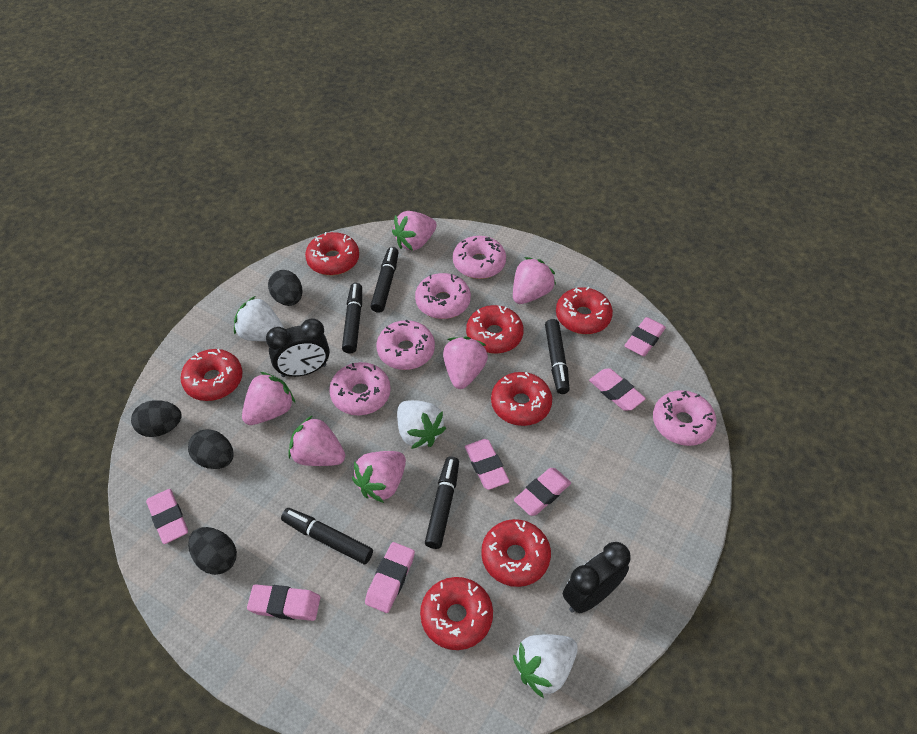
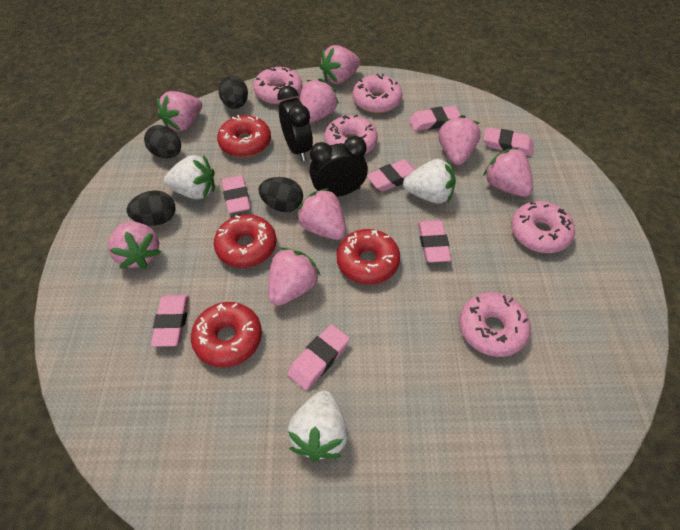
black marker: [281,508,373,564] [342,283,362,354] [370,247,399,313] [425,456,459,549] [545,319,570,394] = 5 -> none = 0
pink strawberry: [242,372,295,425] [288,415,345,466] [352,451,406,503] [392,211,437,251] [443,337,488,389] [513,257,556,304] = 6 -> [108,221,161,269] [157,91,202,131] [268,247,321,306] [296,188,346,240] [300,78,339,123] [319,45,360,84] [438,115,480,165] [483,148,533,197] = 8
red donut: [180,349,243,401] [305,232,359,275] [420,577,493,650] [466,305,524,354] [481,519,551,587] [491,372,552,426] [556,287,613,334] = 7 -> [191,302,262,367] [214,215,276,268] [217,115,271,158] [337,229,400,284] = 4

